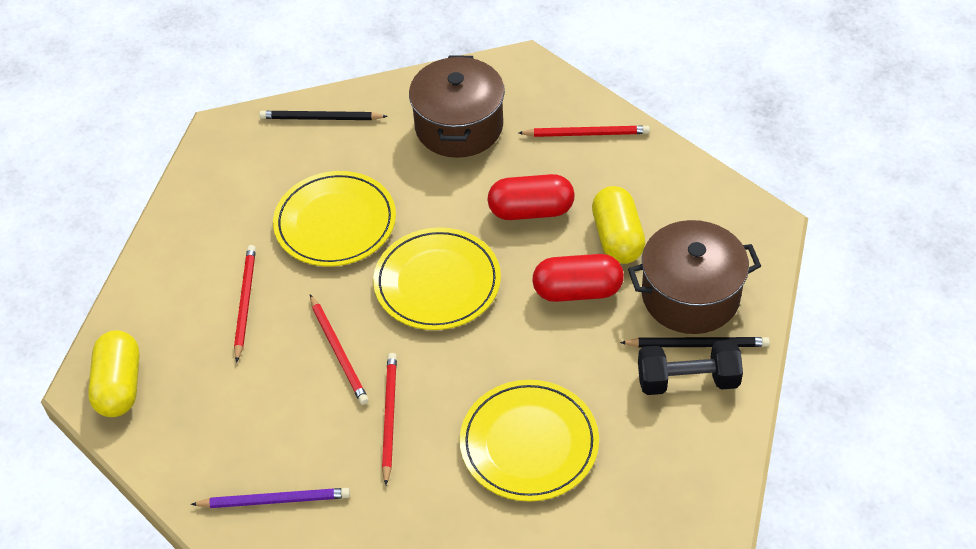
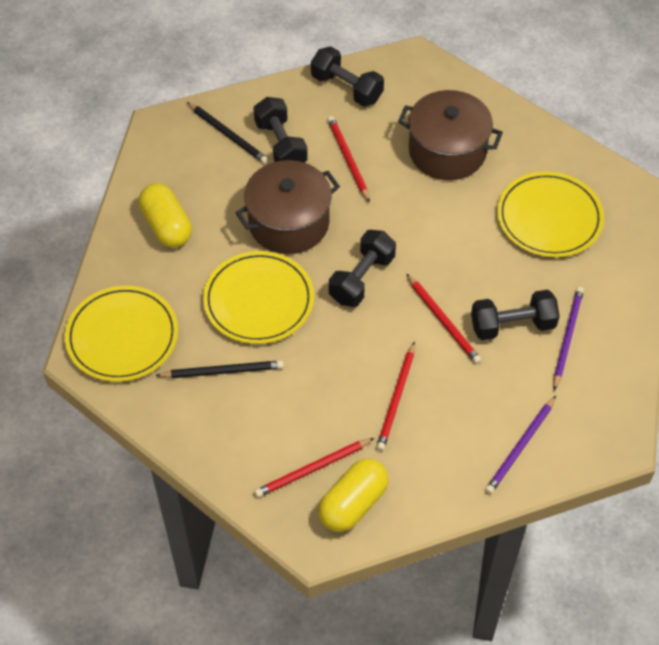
black dumbbell: [638,340,743,395] = 1 -> [253,97,308,163] [311,46,384,107] [329,230,396,307] [471,290,560,340] = 4
purple pencil: [191,488,350,508] = 1 -> [485,396,556,494] [554,287,584,391] = 2
red capsule: [488,174,575,220] [532,254,624,302] = 2 -> none = 0

